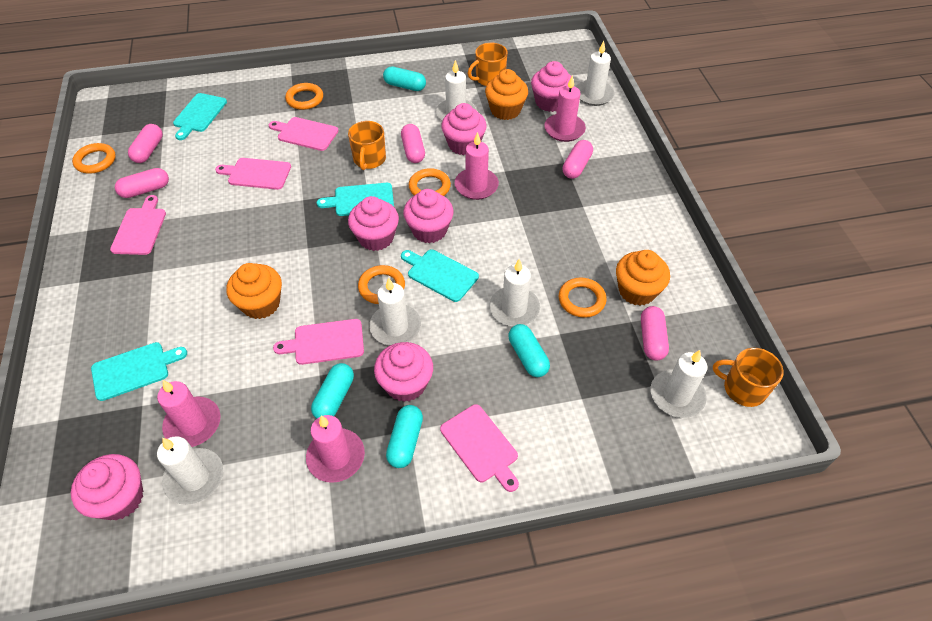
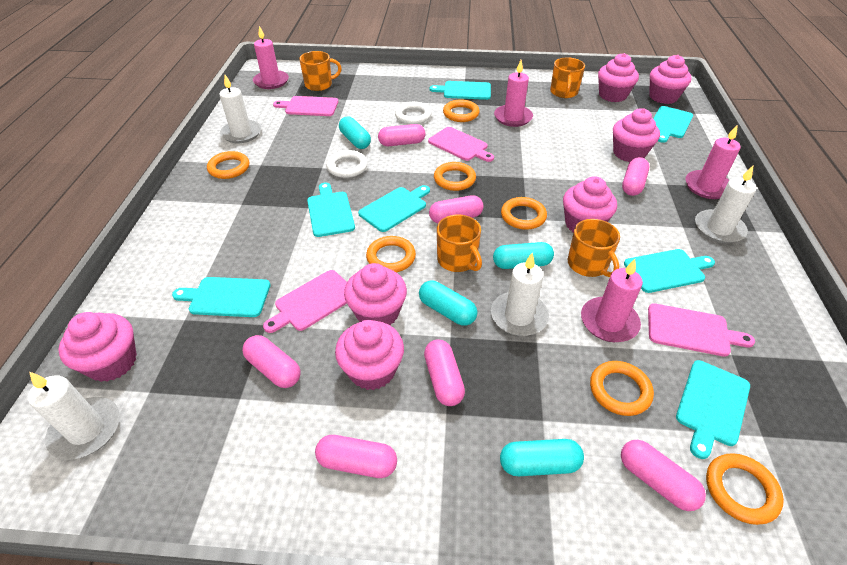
orange cupcake: [226,263,282,319] [485,69,528,120] [616,250,670,306] = 3 -> none = 0
orange mug: [348,121,386,170] [468,43,508,86] [713,348,784,407] = 3 -> [299,51,342,91] [437,214,482,272] [550,57,585,98] [567,219,620,277] = 4
orange ring: [72,143,116,174] [285,83,323,110] [358,265,405,304] [409,168,451,196] [559,277,606,318] = 5 -> [207,151,249,179] [366,236,416,272] [434,162,476,191] [443,99,480,122] [501,197,547,230] [590,361,654,416] [706,453,784,525] = 7
pink capsule: [115,168,169,198] [128,124,163,163] [401,124,425,163] [562,140,593,179] [641,306,669,361] = 5 -> [242,335,301,388] [315,435,397,478] [378,124,425,146] [424,339,465,406] [429,195,484,223] [621,440,706,511] [622,157,649,196] = 7
pink cupcake: [71,454,143,520] [348,196,399,251] [374,342,433,402] [403,189,454,243] [441,103,487,155] [531,61,572,112] = 6 -> [58,312,137,382] [335,320,404,390] [344,263,407,325] [563,176,617,233] [598,53,639,102] [613,108,660,162] [649,55,692,104] = 7
pink cutting board: [110,195,166,255] [215,158,291,190] [269,117,338,151] [273,319,364,365] [440,404,519,492] = 5 -> [263,270,347,333] [273,96,339,116] [428,127,494,162] [648,303,755,357] = 4
turquoise cutting board: [91,342,187,401] [173,93,227,140] [317,183,394,216] [401,249,479,302] = 4 -> [172,277,270,317] [307,183,355,237] [358,185,430,232] [430,81,491,100] [624,249,715,293] [653,106,693,143] [676,360,750,459] = 7
white candle: [157,436,223,505] [369,277,421,345] [436,60,476,121] [489,259,540,327] [576,41,615,106] [651,350,707,418] = 6 -> [28,372,120,460] [219,75,261,143] [491,253,549,336] [695,165,756,243] = 4
white ring: none = 0 -> [326,150,368,178] [395,102,432,124] = 2

